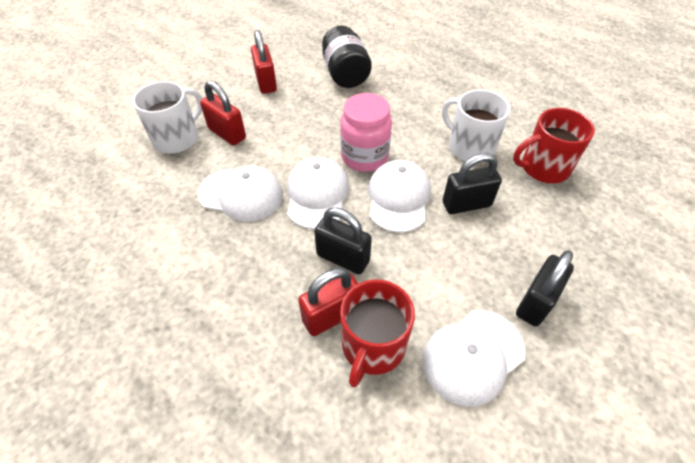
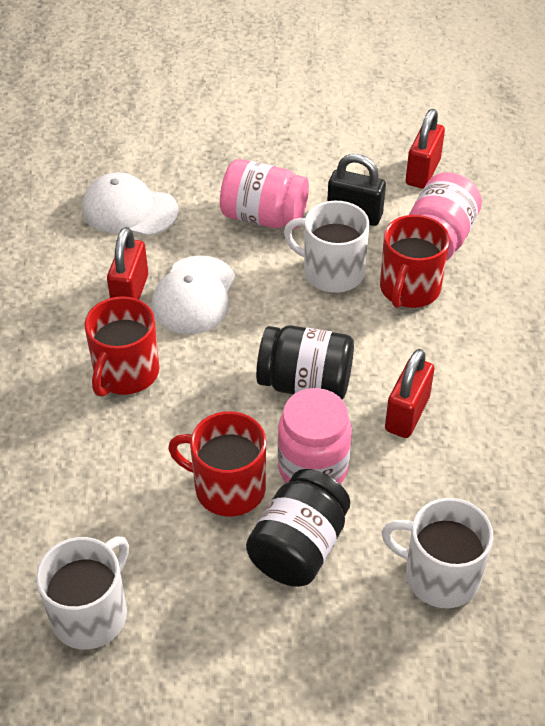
black jar: [322,25,372,88] = 1 -> [246,469,350,587] [256,325,354,400] = 2
black padlock: [314,207,372,274] [443,153,502,214] [516,250,574,327] = 3 -> [327,154,386,226] = 1
pink jar: [340,93,392,172] = 1 -> [220,159,309,229] [278,388,352,484] [409,172,482,261] = 3
red mug: [340,279,415,387] [513,108,595,183] = 2 -> [84,296,159,397] [168,411,266,516] [380,215,450,308] = 3
white cap: [198,166,283,222] [287,157,349,229] [368,160,431,233] [422,310,525,407] = 4 -> [82,172,179,236] [151,256,235,334] = 2
white mug: [132,81,202,154] [442,90,510,162] = 2 -> [36,537,129,649] [284,201,370,293] [381,498,494,608] = 3

